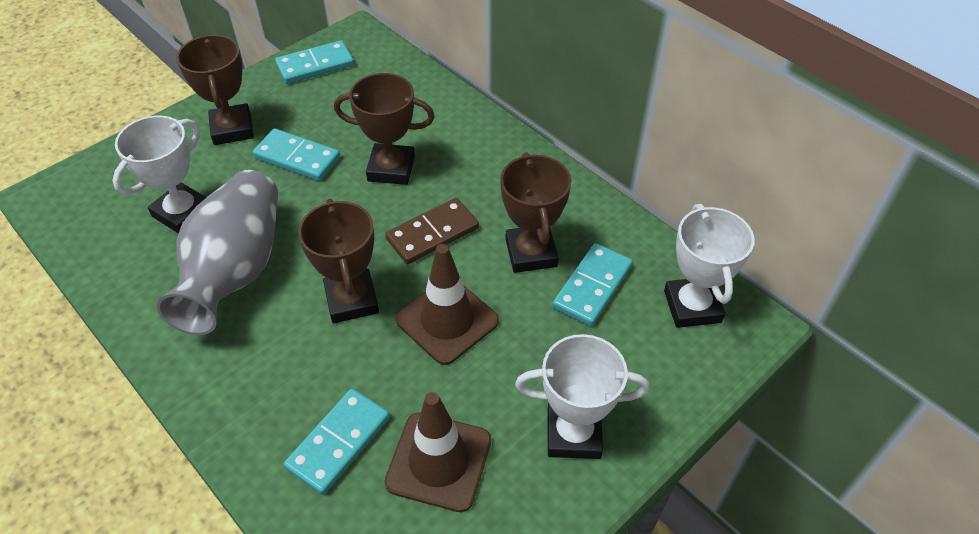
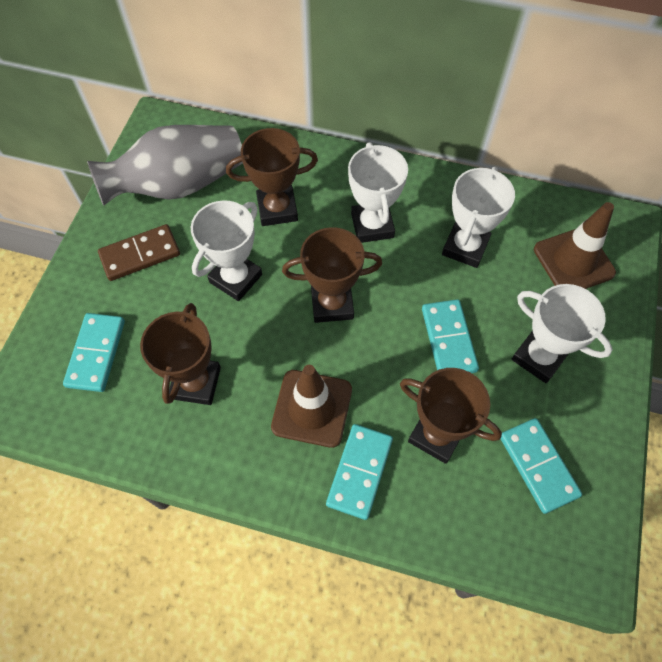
white trophy: [113,115,207,233] [515,334,649,459] [664,204,754,328] = 3 -> [191,200,262,301] [348,142,408,243] [442,167,515,268] [512,284,613,383] = 4

